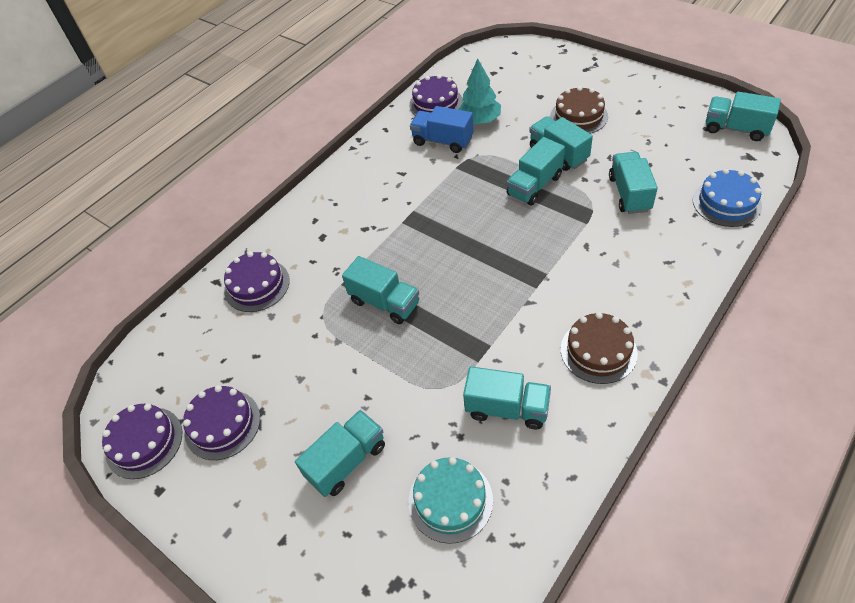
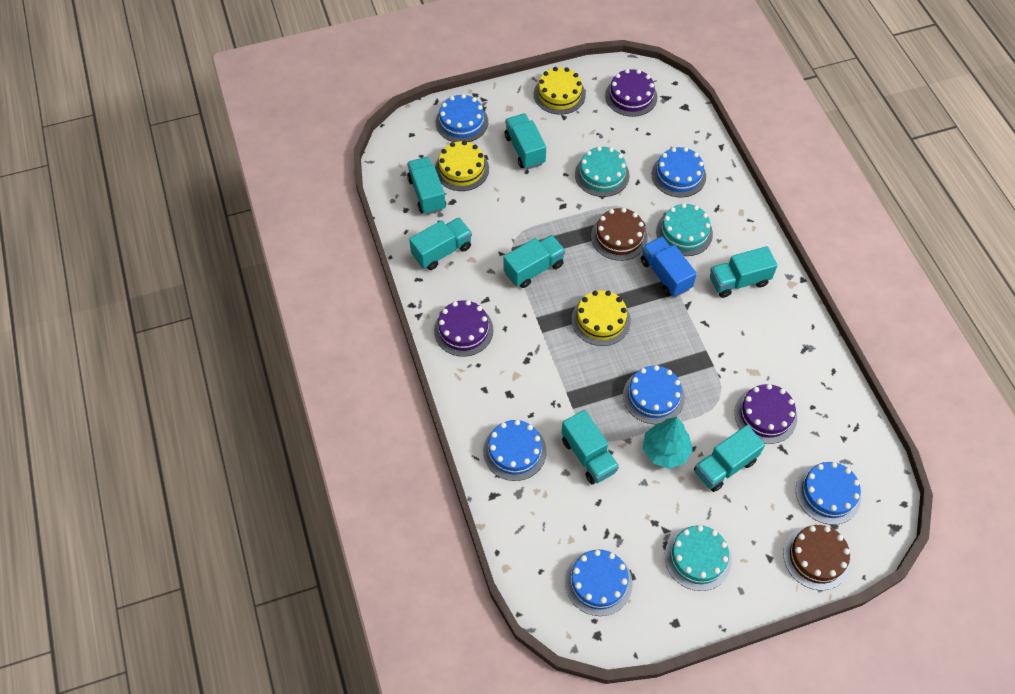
blue cake: [693,169,762,227] = 1 -> [436,94,488,142] [483,420,547,481] [565,550,632,616] [623,365,685,424] [652,147,706,198] [796,462,861,525] = 6
purple cake: [102,404,182,479] [183,385,260,460] [224,252,290,312] [409,74,463,116] = 4 -> [434,300,493,357] [605,69,657,117] [735,384,797,444] = 3
turquoise cake: [408,457,493,544] = 1 -> [575,146,630,197] [656,203,713,256] [665,525,732,591] = 3
yellow cake: none = 0 -> [435,141,489,191] [534,67,586,115] [572,290,631,346] = 3

